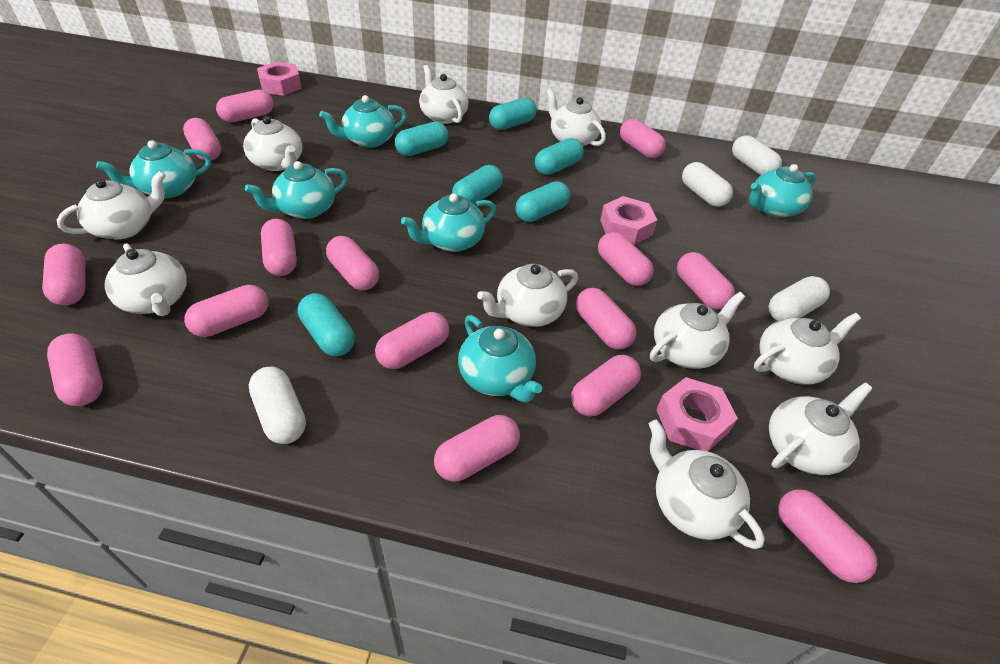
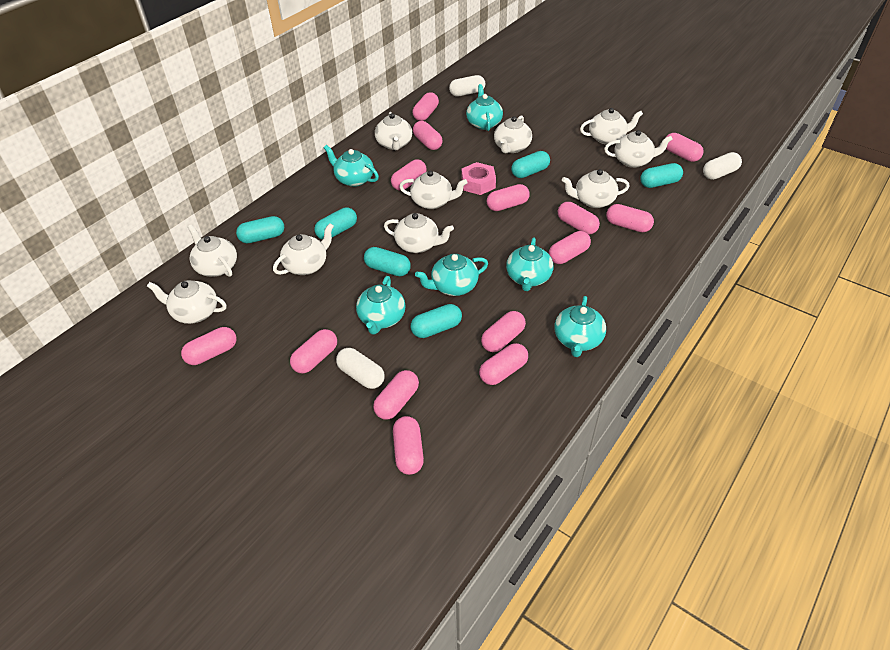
pink capsule: [42,244,85,305] [47,333,103,406] [183,118,221,161] [184,285,269,337] [216,90,273,123] [261,219,297,276] [326,236,379,290] [375,312,449,369] [434,415,520,482] [571,355,641,417] [576,288,637,350] [598,232,654,286] [620,119,666,158] [677,252,735,309] [778,489,877,583] = 15 -> [181,327,236,365] [290,329,337,374] [373,370,419,420] [391,159,427,191] [393,416,424,475] [413,92,439,121] [413,121,443,150] [479,343,528,385] [481,311,526,352] [487,184,530,211] [549,231,591,264] [558,202,600,235] [606,204,654,232] [665,133,704,162] = 14
pink nut: [257,62,302,96] [600,196,657,245] [656,377,738,451] = 3 -> [462,162,496,195] = 1
white capsule: [249,367,306,444] [682,162,733,207] [732,135,782,175] [769,276,830,321] = 4 -> [336,348,385,389] [449,75,485,96] [703,152,742,180] = 3

